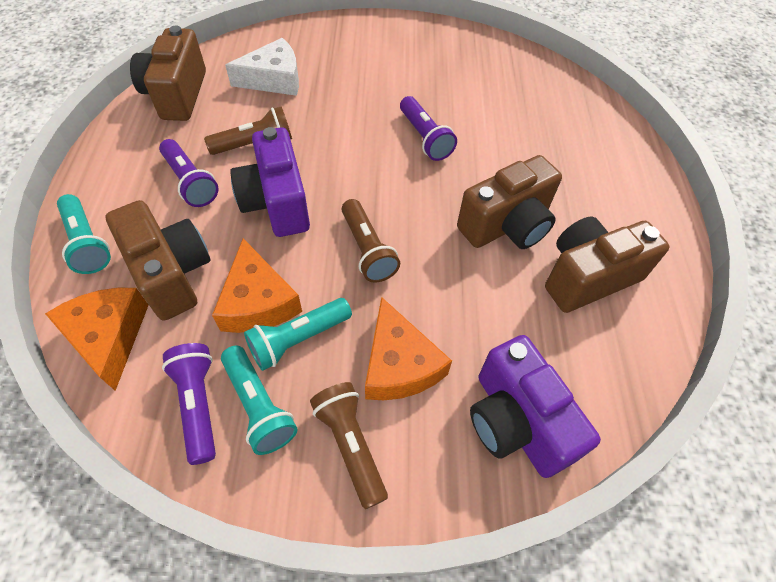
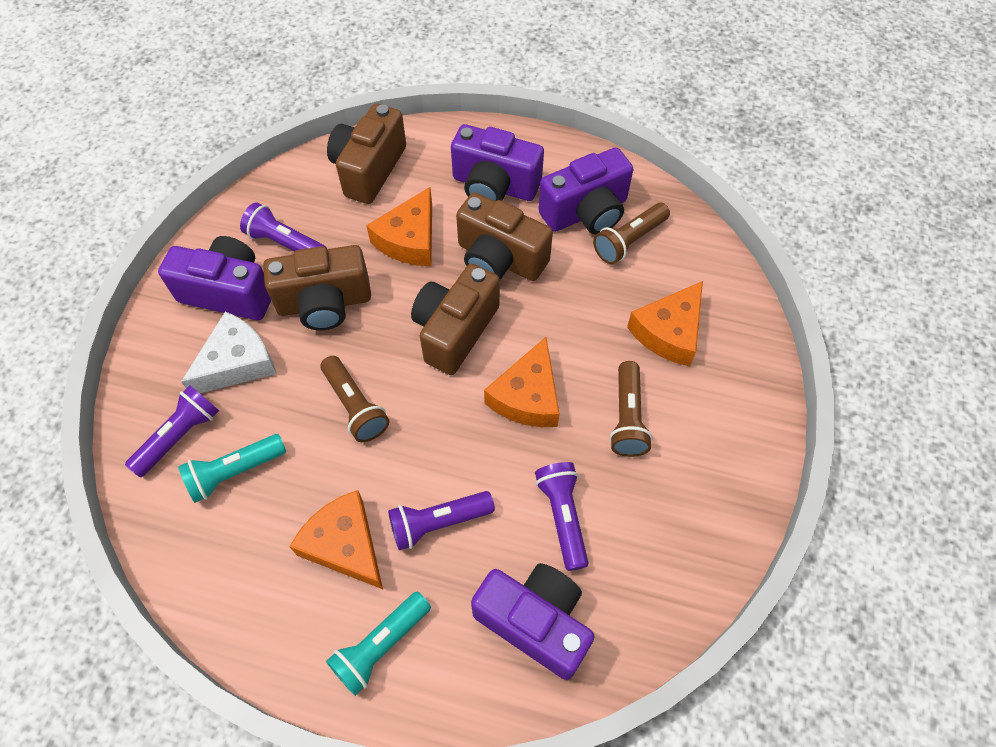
orange cheese: [45,288,148,391] [212,239,302,333] [365,297,452,400] = 3 -> [289,490,383,589] [366,187,432,266] [484,337,560,427] [627,281,703,366] = 4
purple camera: [230,127,310,237] [470,335,601,478] = 2 -> [158,236,271,320] [451,124,544,201] [471,563,595,680] [538,147,633,234] = 4
purple flashlight: [159,139,218,207] [162,343,216,465] [400,96,457,161] = 3 -> [125,385,219,477] [240,202,327,252] [388,491,495,550] [535,462,588,571] = 4
turquoise flashlight: [57,194,111,274] [221,345,297,455] [244,298,352,371] = 3 -> [178,434,286,503] [326,592,431,696] = 2

